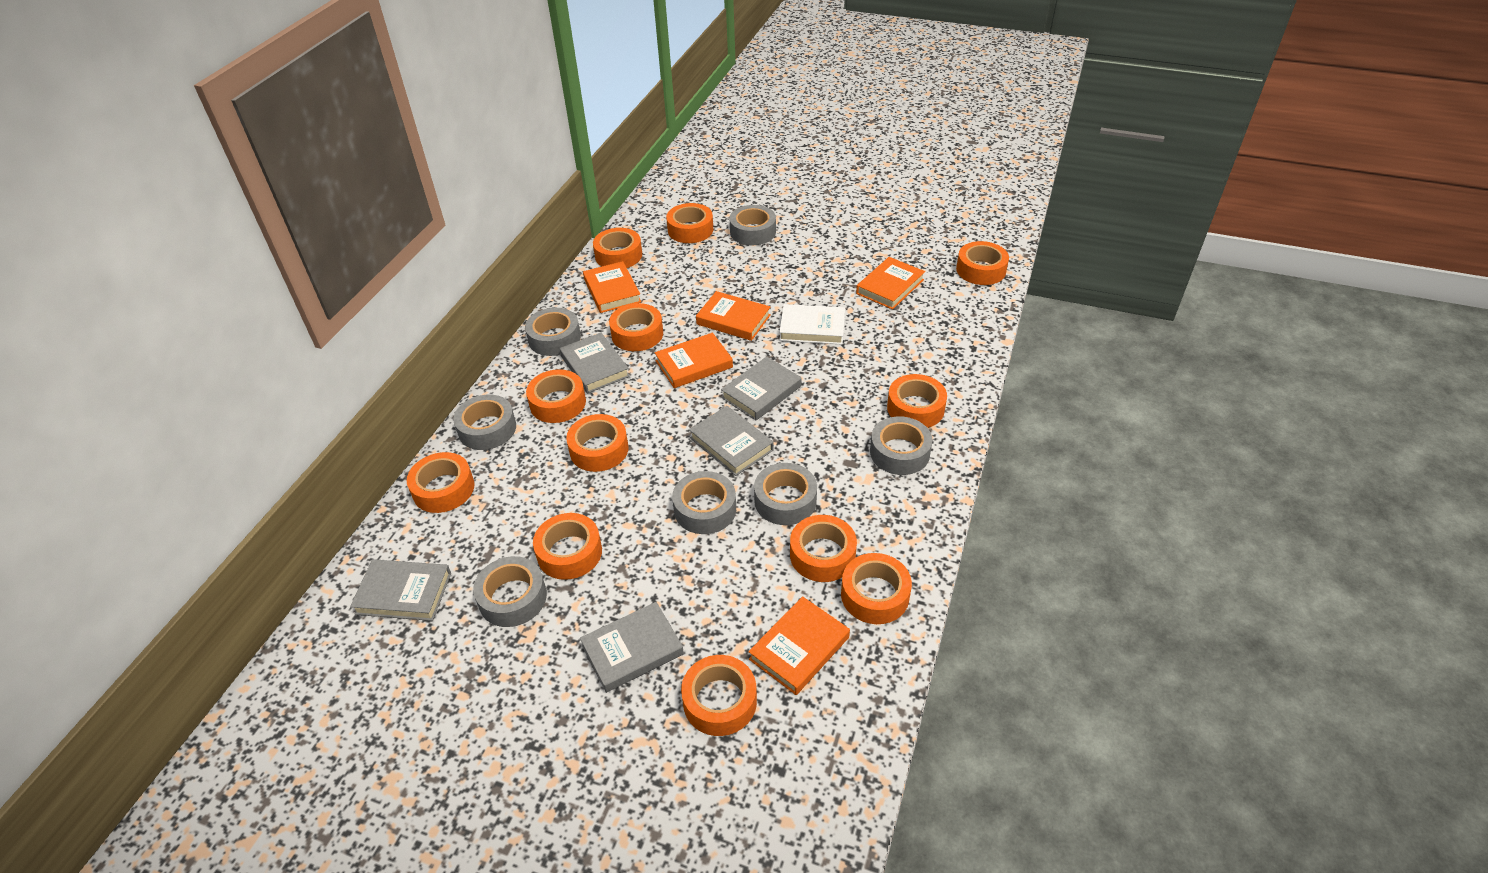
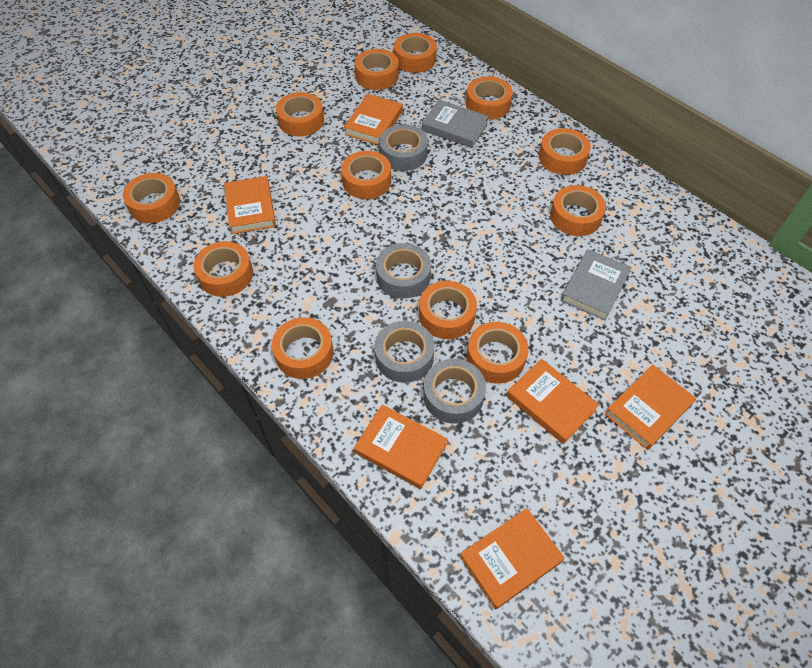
grey book: [350,559,451,621] [560,333,630,394] [580,602,684,693] [689,406,774,476] [721,356,802,420] = 5 -> [422,100,489,148] [561,249,632,320] = 2
grey tape: [453,394,516,450] [473,556,547,627] [525,308,581,356] [672,471,736,534] [729,205,776,245] [754,463,817,525] [870,416,933,475] = 7 -> [375,321,435,383] [376,243,431,299] [379,124,428,171] [423,359,486,424] = 4
orange book: [583,261,641,313] [655,333,733,388] [696,291,771,341] [748,596,850,695] [856,257,925,310] = 5 -> [224,176,276,234] [344,94,403,145] [354,405,448,489] [460,508,565,610] [507,359,599,444] [605,365,696,450] = 6
white book: [779,304,845,345] = 1 -> none = 0

